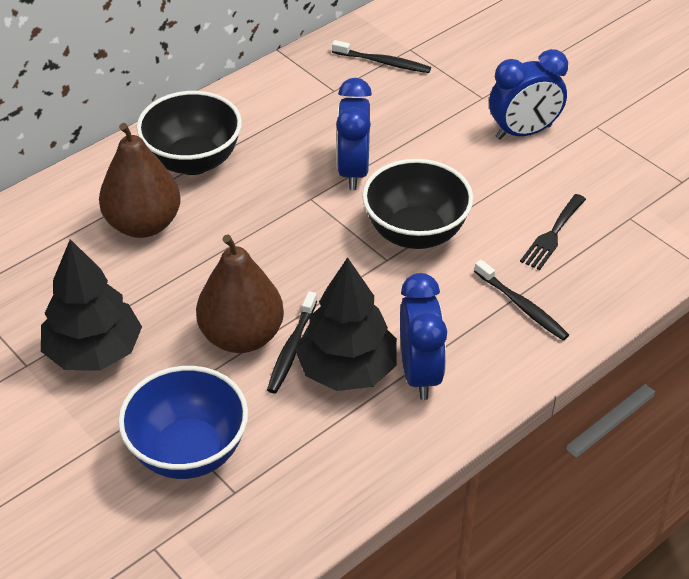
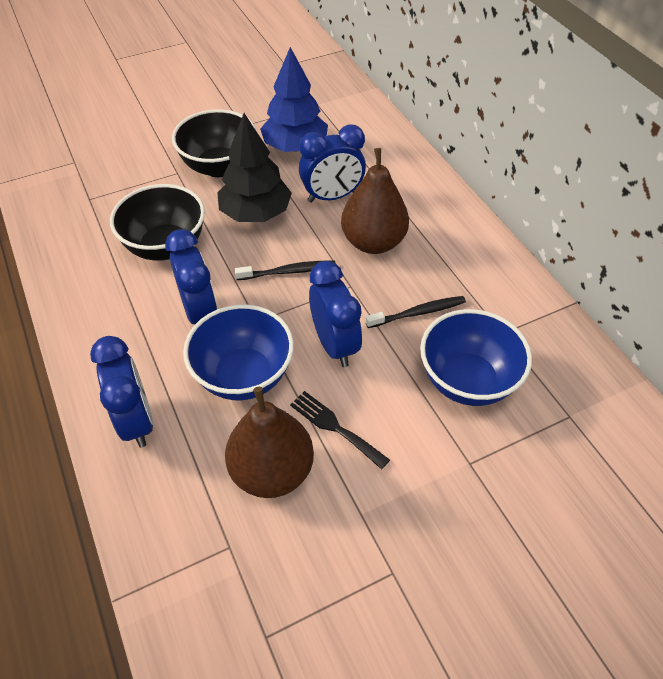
black toothbrush: [267,291,317,393] [332,40,431,73] [474,260,569,340] = 3 -> [235,260,335,280] [365,296,466,328] = 2
black tree: [41,239,142,371] [295,257,397,391] = 2 -> [217,113,292,222] = 1
blue bowl: [118,366,248,479] = 1 -> [183,305,294,400] [420,309,532,406] = 2
blue clock: [336,78,372,190] [400,273,447,400] [489,49,568,140] = 3 -> [90,336,153,448] [165,229,218,324] [299,124,366,203] [309,261,362,367] = 4
blue tree: none = 0 -> [260,47,328,152] = 1

